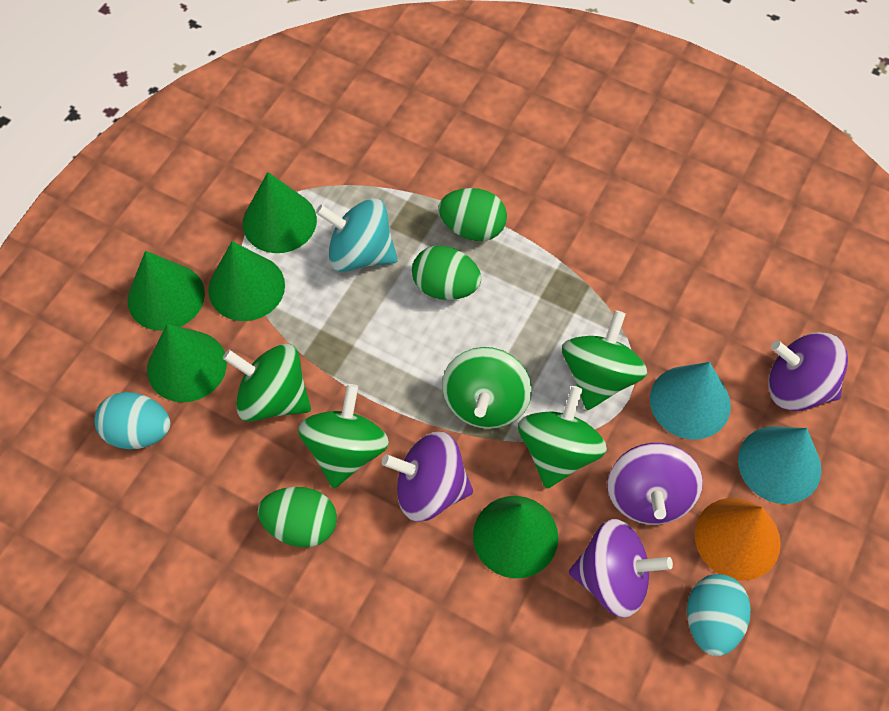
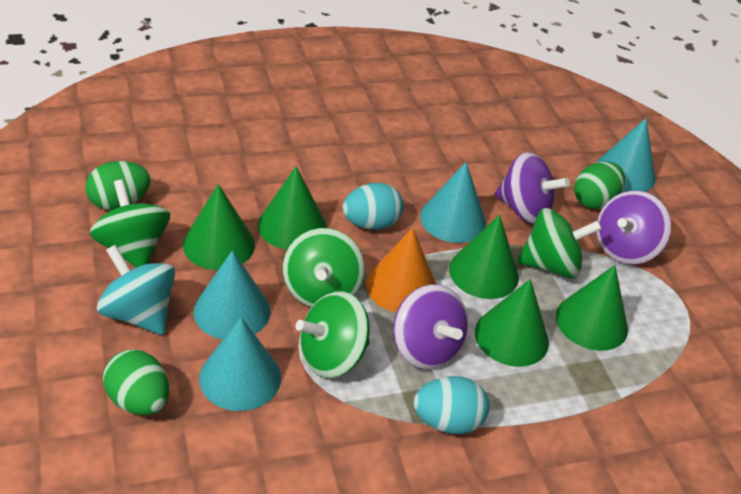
green spinning top: [223,344,311,422] [298,384,389,488] [442,347,532,429] [518,386,607,489] [562,310,647,410] = 5 -> [90,179,170,268] [283,228,365,307] [296,291,370,378] [517,208,602,278] = 4
purple spinning top: [382,431,473,522] [569,519,673,618] [608,443,703,525] [768,332,848,411] = 4 -> [393,284,468,370] [495,152,570,224] [596,191,671,265] = 3
turquoise cone: [650,362,731,440] [738,426,822,504] = 2 -> [194,250,270,340] [199,317,281,411] [420,162,486,243] [596,118,656,192] = 4

